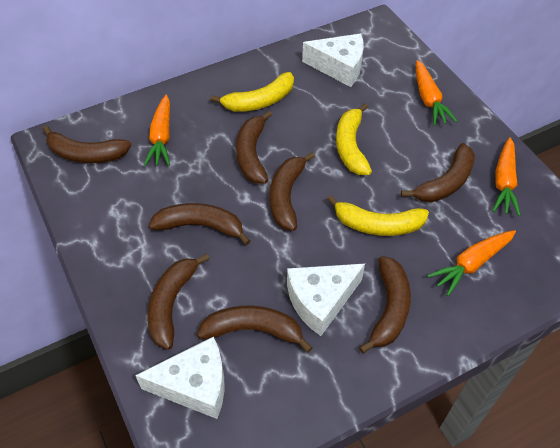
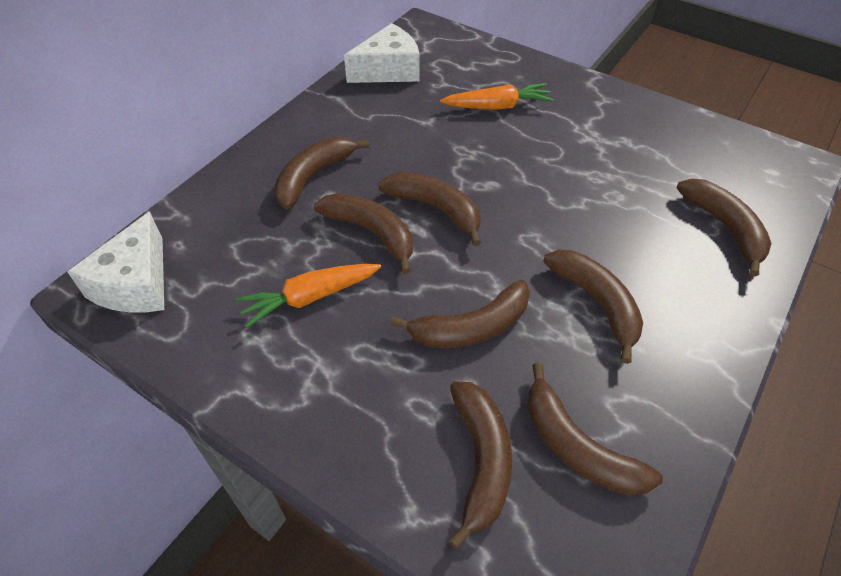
orange carrot: [144,95,170,166] [416,60,457,126] [427,230,516,296] [492,137,521,216] = 4 -> [235,264,381,328] [440,83,554,110] = 2
white cheese: [135,336,225,419] [287,264,365,336] [302,34,364,87] = 3 -> [67,211,164,312] [344,23,419,83] = 2
yellow banana: [210,72,294,112] [327,195,429,236] [336,103,372,175] = 3 -> none = 0

